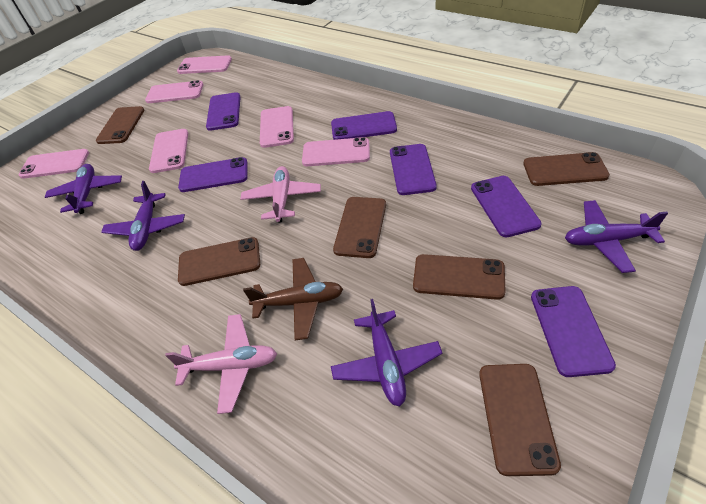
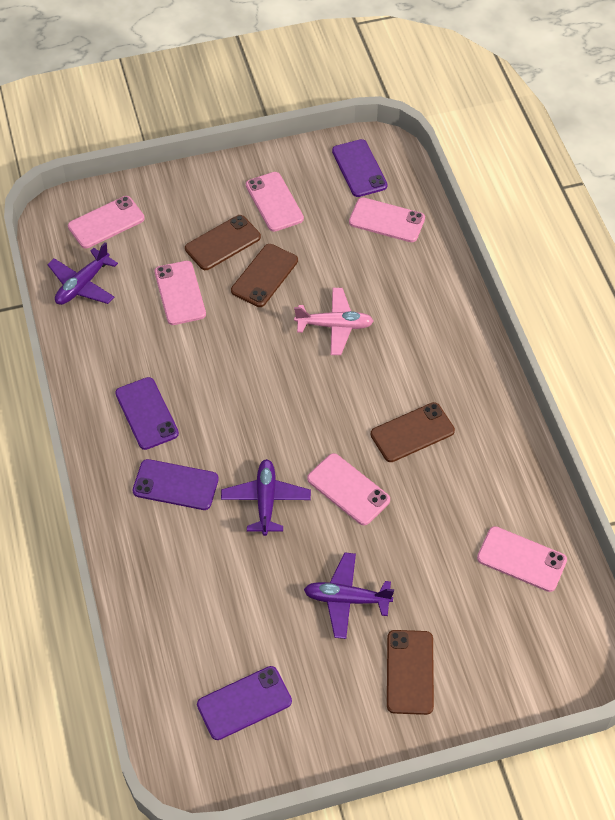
brown phone: [96,106,144,144] [178,237,260,286] [333,197,386,258] [413,254,506,300] [479,364,561,476] [523,152,610,186] = 6 -> [185,215,261,270] [231,244,298,307] [371,402,455,462] [387,630,434,715] = 4
brown plane: [243,258,343,340] = 1 -> none = 0
pink plane: [165,314,277,414] [240,166,321,223] = 2 -> [294,288,374,355] = 1
purple phone: [178,157,248,192] [206,92,241,131] [331,111,397,140] [390,144,437,195] [471,176,542,237] [531,286,616,377] = 6 -> [115,377,179,450] [132,459,219,510] [197,666,292,740] [332,139,388,197] = 4
purple plane: [45,164,122,214] [101,181,185,251] [331,299,442,407] [565,200,668,273] = 4 -> [47,242,118,305] [221,459,311,536] [304,552,394,639] = 3

